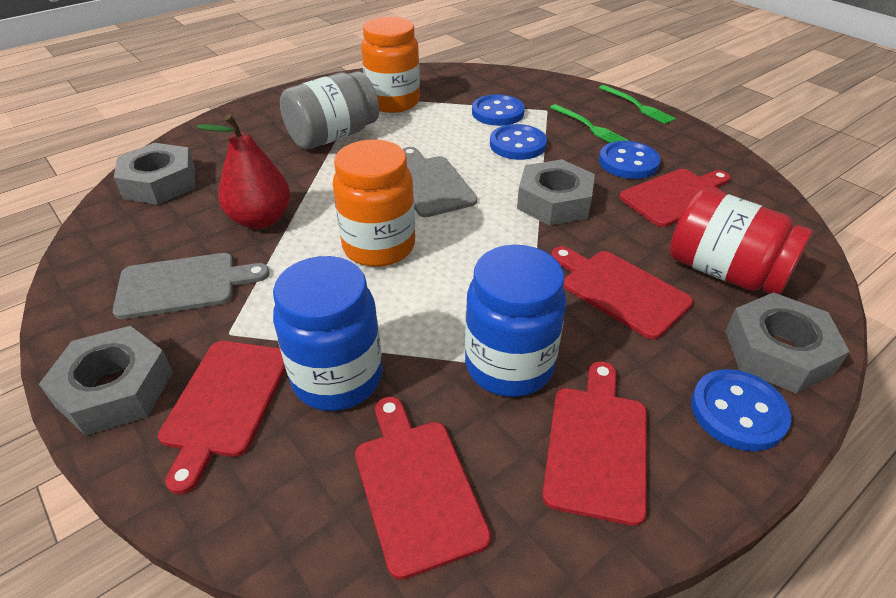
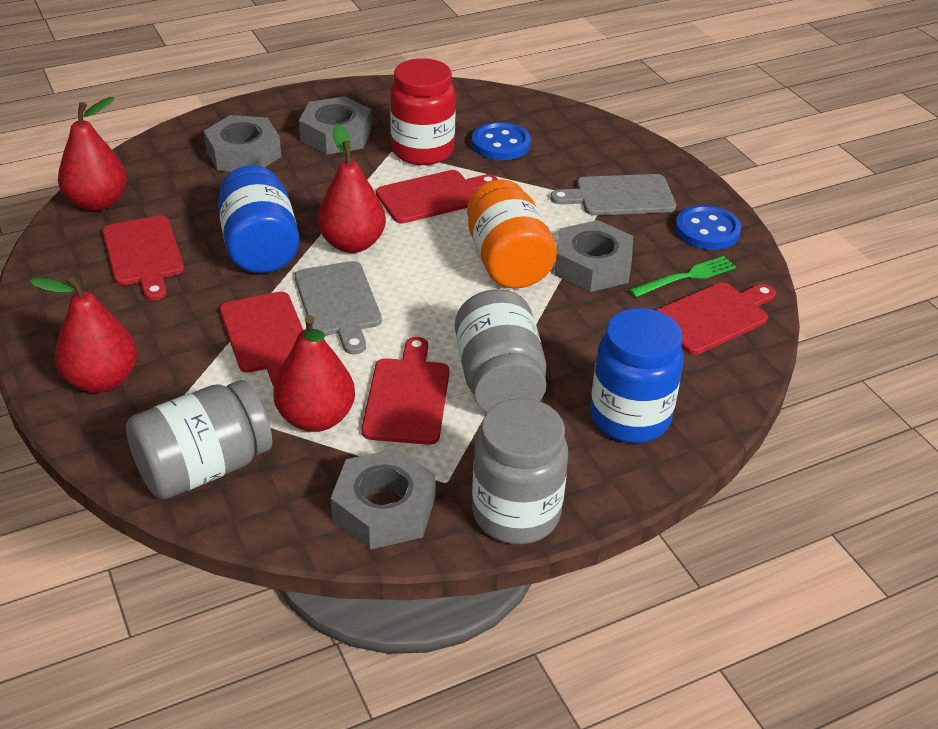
blue button: [472,94,525,126] [490,124,547,160] [599,141,661,179] [691,369,791,451] = 4 -> [472,122,531,160] [675,205,741,250] = 2
green fork: [550,104,629,143] [599,85,676,124] = 2 -> [629,256,736,297] = 1
grey jar: [280,71,379,149] = 1 -> [126,380,272,499] [455,289,547,412] [472,398,568,544] = 3
orange jar: [333,140,415,267] [361,17,420,113] = 2 -> [467,179,557,289] = 1
red pear: [197,114,290,229] = 1 -> [29,274,137,393] [58,97,127,211] [273,315,355,432] [317,124,386,253] = 4

